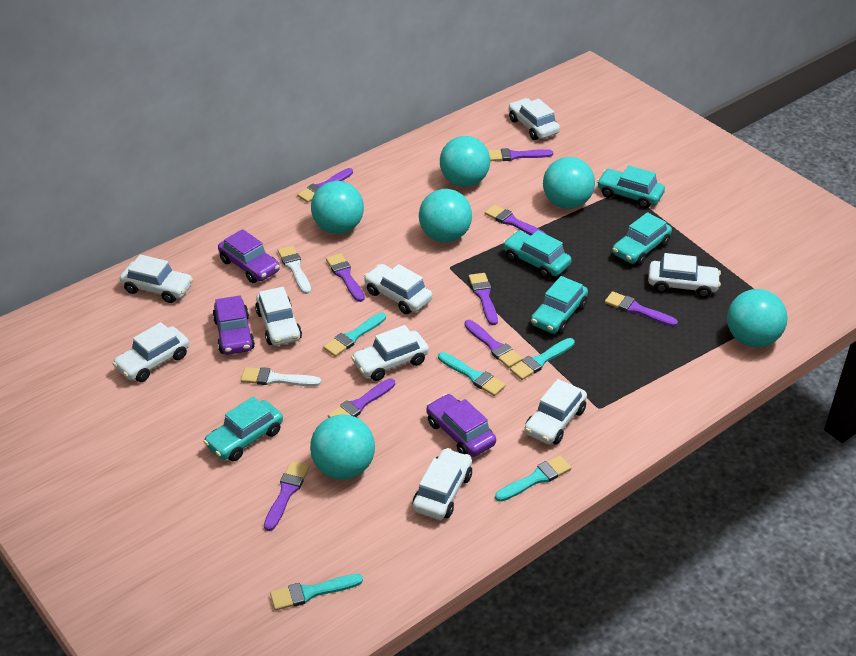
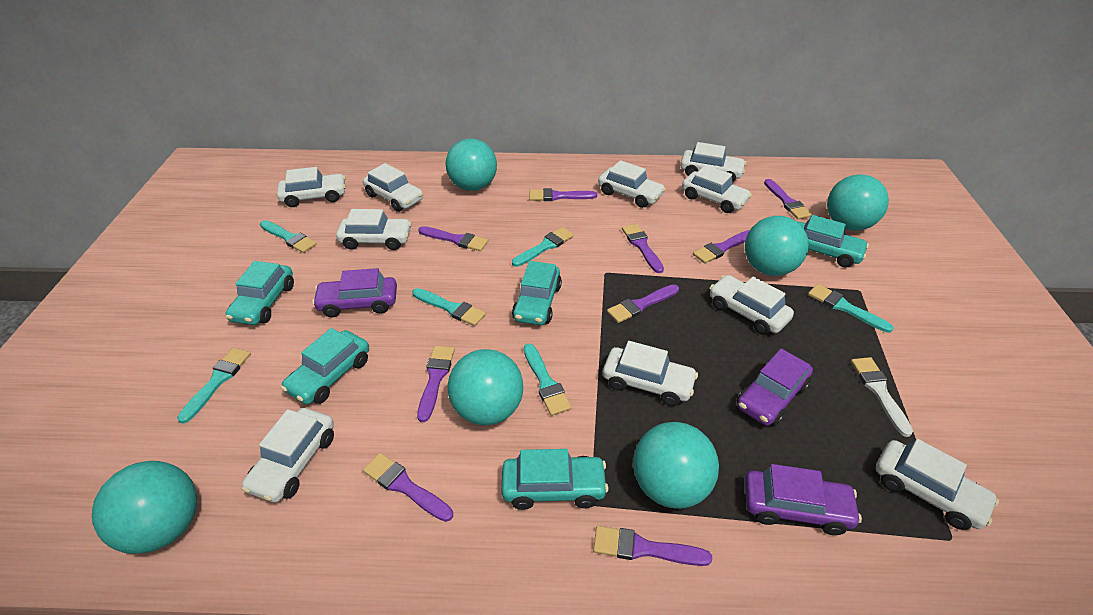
turquoise brush: [270,574,363,610] [323,312,386,357] [438,352,506,396] [495,455,572,502] [510,338,575,380] = 5 -> [177,348,251,424] [260,220,317,253] [412,288,486,326] [512,227,574,267] [524,344,572,416] [808,284,894,333] = 6
white brush: [241,367,321,386] [278,245,311,294] = 2 -> [851,357,913,437] = 1
white car: [113,322,189,382] [120,254,193,303] [255,287,302,346] [351,325,429,381] [364,264,432,314] [413,448,472,520] [509,98,560,140] [524,379,587,445] [648,253,721,298] = 9 -> [241,408,334,503] [277,167,346,207] [336,209,412,250] [363,163,423,212] [598,160,666,208] [603,341,698,406] [680,142,746,182] [682,165,752,213] [710,275,794,335] [876,439,999,530] = 10

